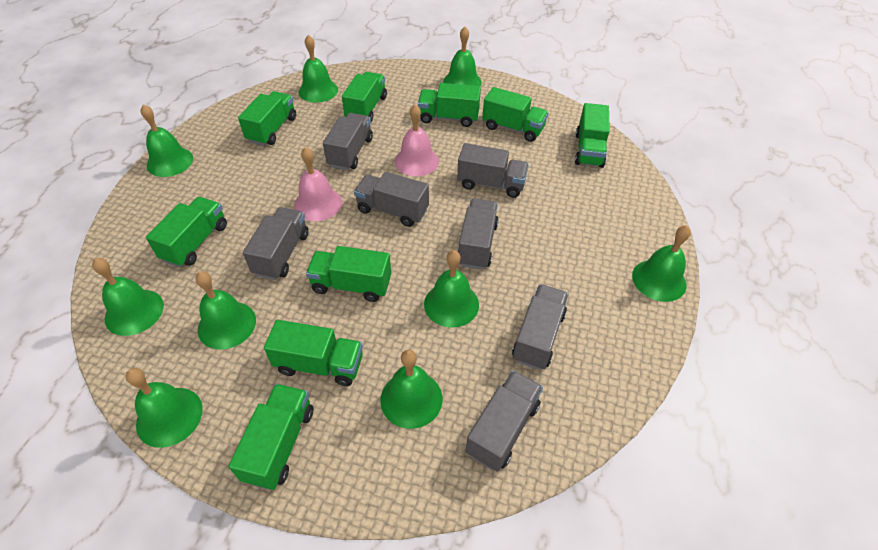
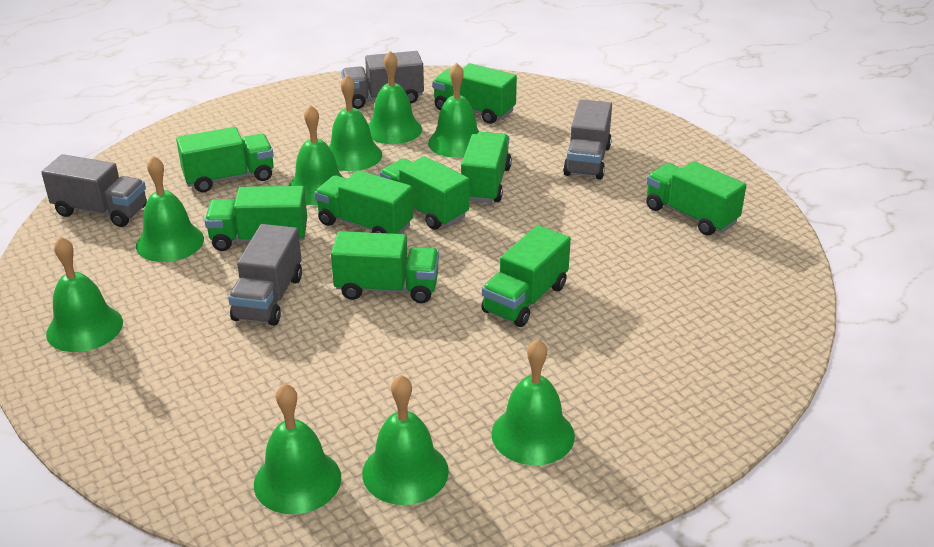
grey truck: [243,207,309,280] [323,113,373,170] [354,172,429,227] [457,143,529,198] [457,199,499,269] [466,371,543,472] [512,284,569,370] = 7 -> [41,154,147,227] [228,224,302,326] [341,51,424,109] [563,99,612,180] = 4
pink bell: [294,147,342,221] [394,104,439,176] = 2 -> none = 0

